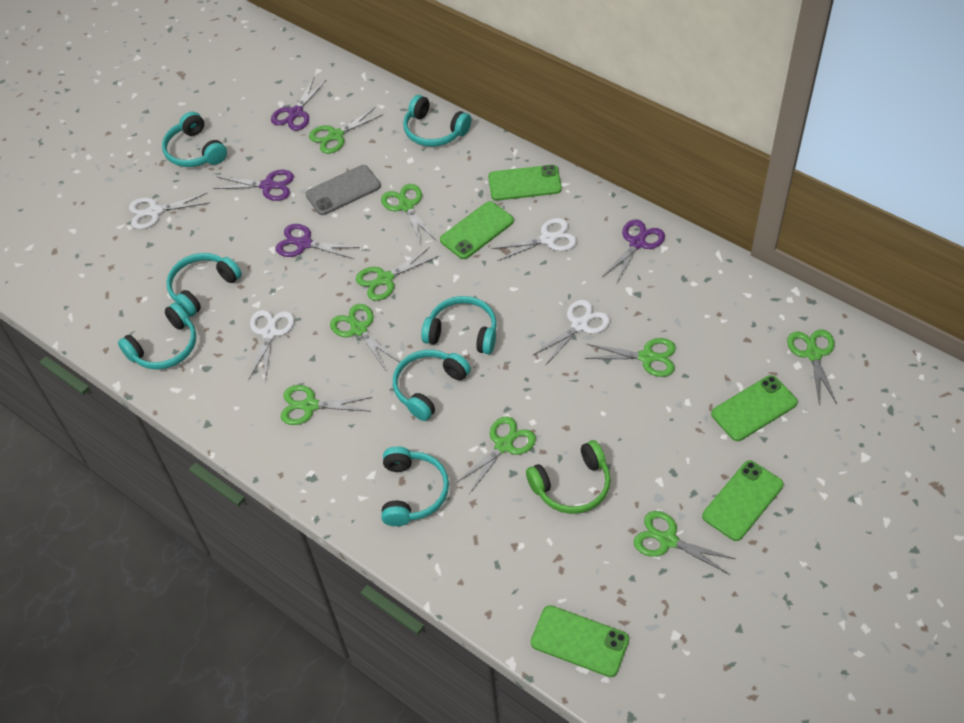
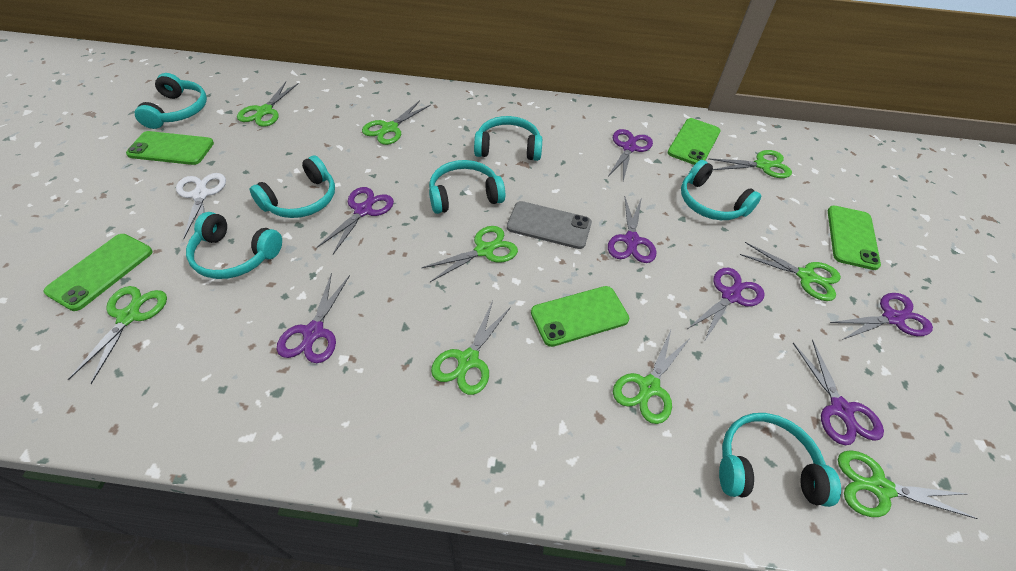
green headphones: [526,440,611,514] = 1 -> none = 0
purple scissors: [213,170,294,201] [271,78,326,131] [276,224,360,259] [602,219,665,285] = 4 -> [277,273,350,363] [317,187,394,254] [608,129,653,181] [608,197,656,263] [688,268,765,342] [793,340,884,445] [830,293,933,340] = 7
white scissors: [129,193,210,229] [248,310,295,382] [492,218,577,261] [533,299,610,366] = 4 -> [176,173,226,239] = 1

